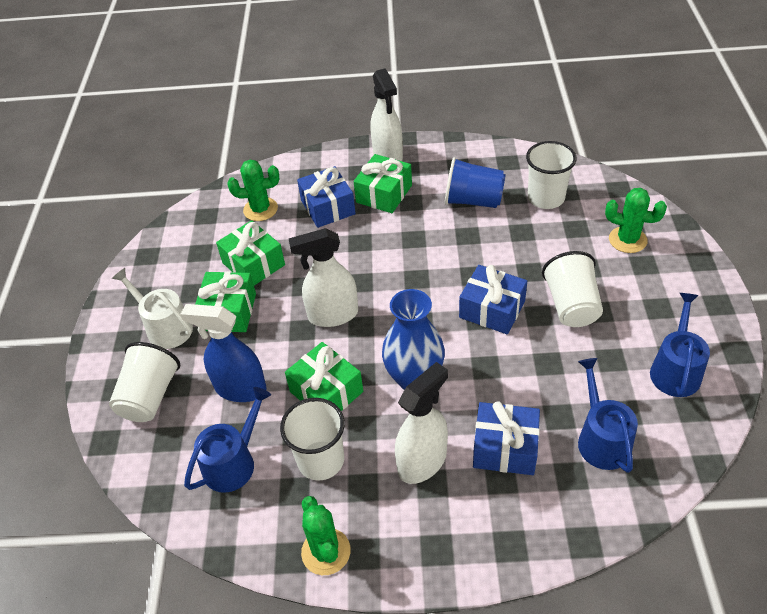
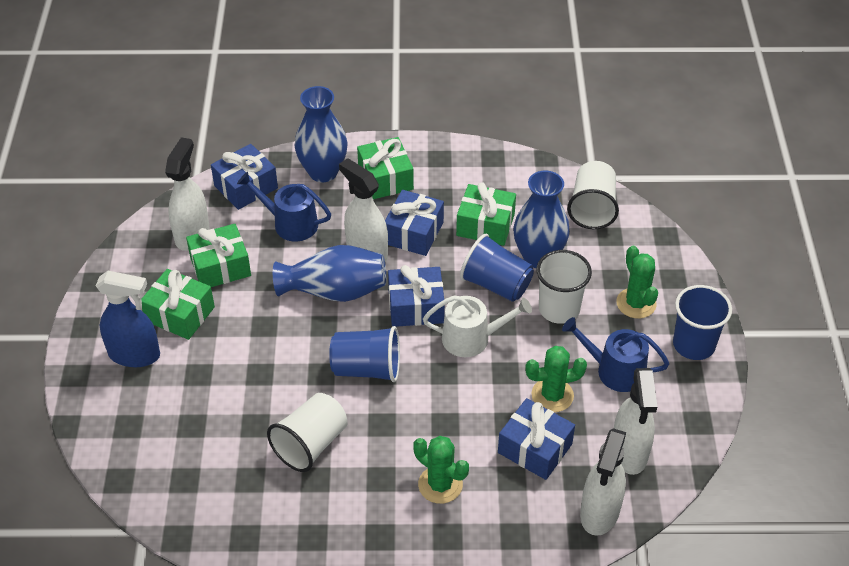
blue cup: [445,157,506,208] = 1 -> [329,326,400,382] [460,234,534,302] [673,285,732,360] = 3
blue gift: [297,166,356,228] [459,265,527,334] [473,401,540,475] = 3 -> [211,144,278,210] [385,190,444,256] [388,265,445,327] [498,398,575,480] = 4
blue vase: [382,289,445,390] = 1 -> [273,245,386,302] [295,86,348,182] [513,171,570,268] = 3
blue watering can: [184,387,271,493] [578,358,638,473] [650,293,710,397] = 3 -> [237,172,331,242] [562,317,669,392] = 2
white cup: [109,342,180,422] [280,398,345,481] [526,141,577,209] [542,251,603,327] = 4 -> [267,393,348,472] [536,250,592,324] [567,161,619,229] = 3
white spray bottle: [289,228,358,327] [370,68,403,161] [395,362,448,484] = 3 -> [165,137,209,251] [339,158,388,262] [580,428,626,536] [614,368,657,475] = 4

